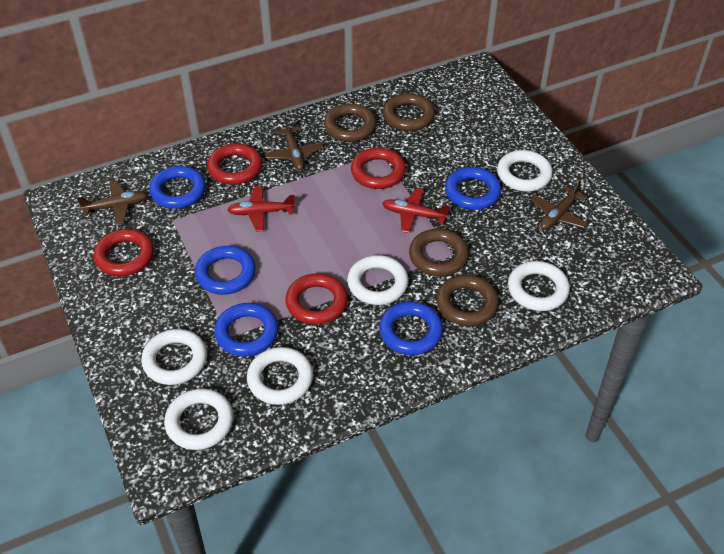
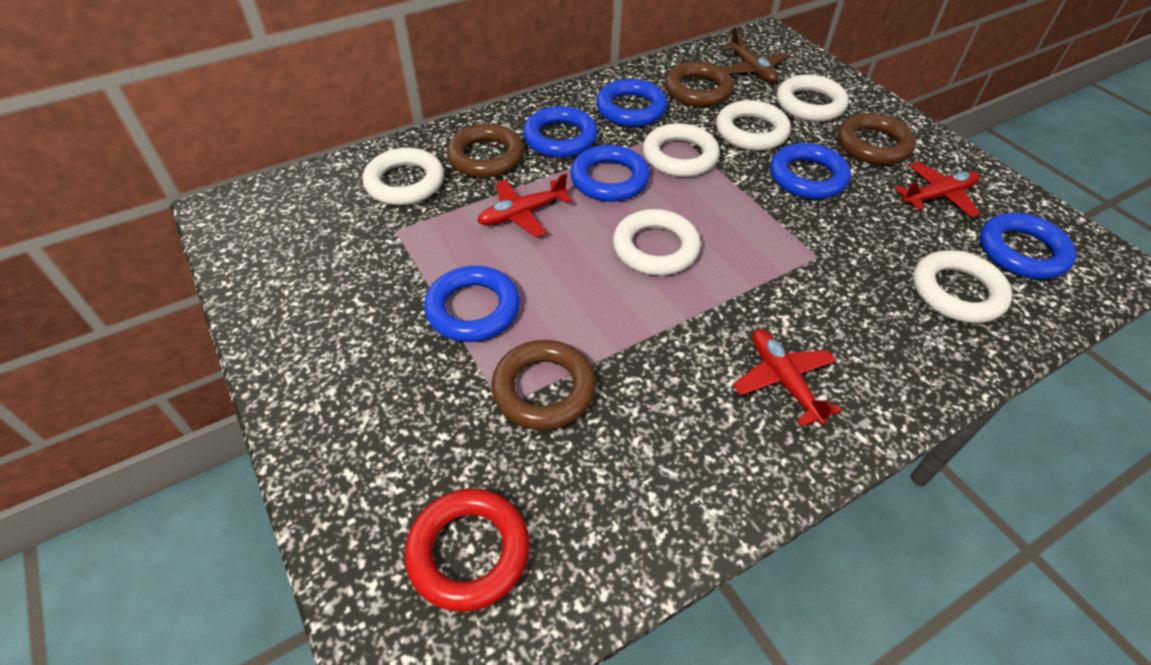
blue ring: [149,166,206,209] [195,246,256,295] [214,303,278,357] [379,302,443,355] [445,167,501,210] = 5 -> [424,266,520,342] [523,106,598,158] [570,145,650,202] [596,79,667,127] [770,143,851,199] [980,213,1076,279] = 6
brown plane: [77,180,148,225] [265,118,324,170] [531,181,588,230] = 3 -> [721,27,787,83] = 1
red plane: [227,186,295,232] [382,188,449,233] = 2 -> [477,173,572,237] [733,329,841,427] [895,162,981,218] = 3
red ring: [94,229,154,277] [207,144,262,185] [286,273,348,325] [351,148,406,189] = 4 -> [405,488,530,612] = 1

